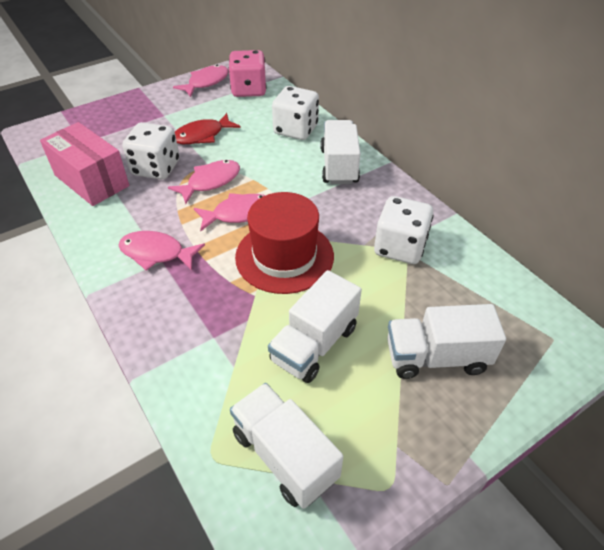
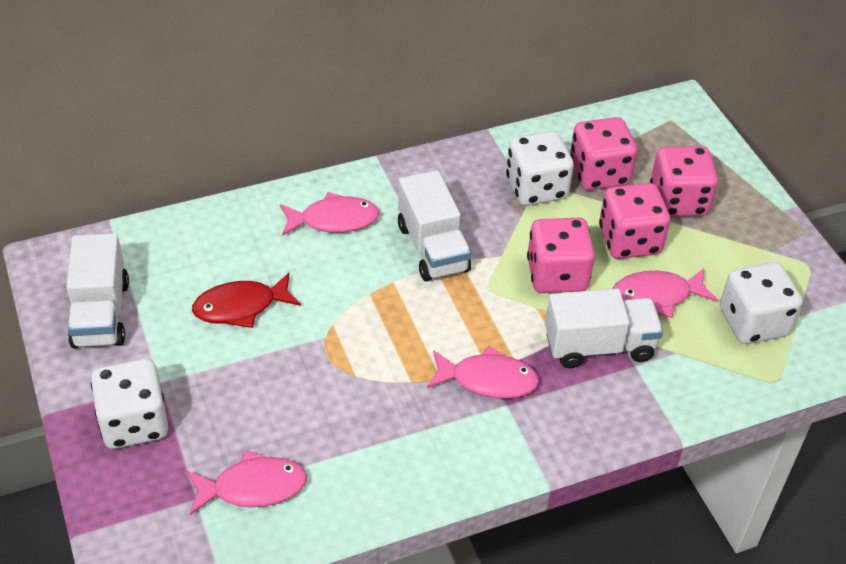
pink box: [40,122,129,206] = 1 -> none = 0
pink dice: [228,50,267,97] = 1 -> [527,218,595,293] [570,117,637,190] [599,183,670,259] [650,146,718,217] = 4
red hat: [235,192,334,294] = 1 -> none = 0
white truck: [230,383,343,509] [268,270,362,383] [320,120,360,184] [387,304,506,379] = 4 -> [66,233,129,349] [398,170,471,282] [545,289,663,368] = 3

